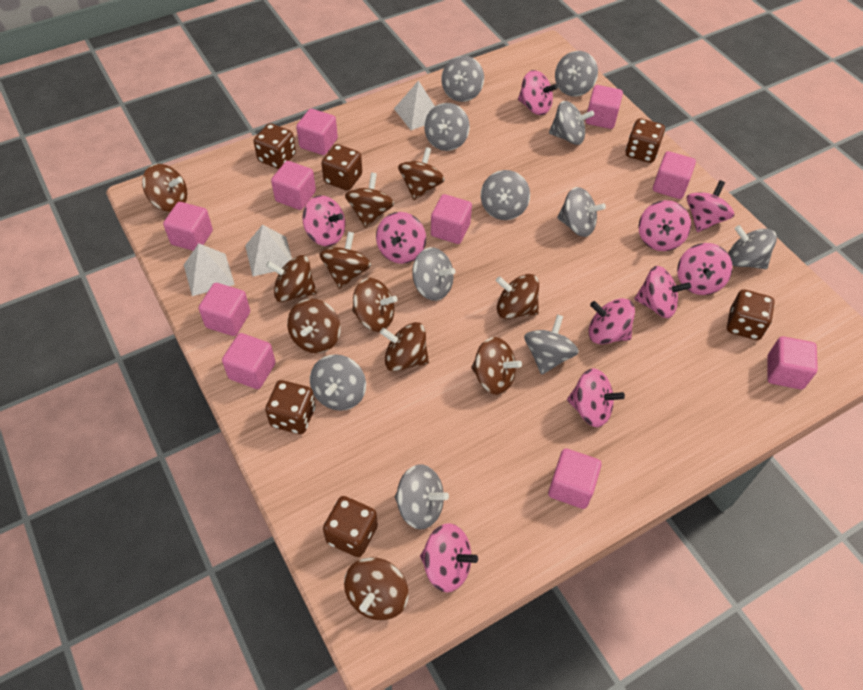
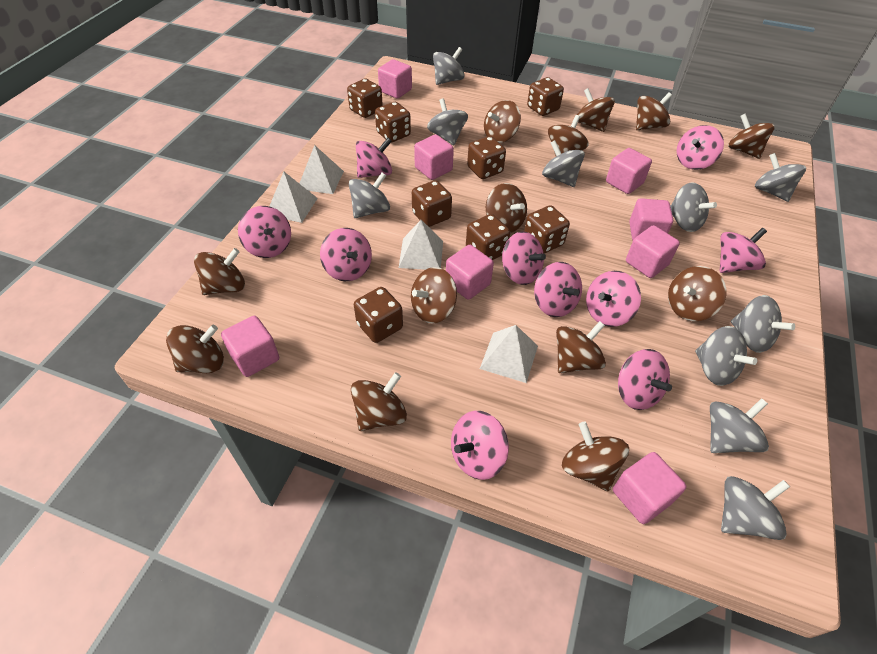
brown dice: [254,123,296,169] [265,380,316,434] [321,144,362,191] [323,496,378,557] [626,118,665,163] [727,289,775,340] = 6 -> [347,79,383,118] [354,287,403,343] [375,102,411,142] [412,180,452,227] [466,214,510,260] [467,136,506,179] [524,205,570,254] [527,77,564,116] = 8
brown spinning top: [142,164,187,212] [266,255,317,302] [287,299,341,353] [319,232,371,289] [344,557,409,620] [345,173,394,228] [352,278,397,332] [380,322,429,372] [398,147,445,200] [471,337,522,395] [496,274,539,319] = 11 -> [166,325,224,373] [194,248,245,295] [351,372,407,431] [411,267,457,324] [484,100,521,143] [486,183,527,233] [548,115,589,156] [556,321,606,373] [562,422,629,491] [577,88,615,132] [636,92,672,130] [668,266,726,321] [728,113,775,159] = 13
grey spinning top: [310,354,366,411] [395,464,449,530] [412,247,455,301] [424,103,470,151] [441,55,484,102] [481,170,530,220] [524,315,579,375] [549,101,594,145] [555,51,598,96] [557,187,606,237] [728,225,777,269] = 11 -> [349,173,390,218] [427,98,468,145] [433,47,465,85] [542,140,585,187] [670,182,717,232] [695,326,757,386] [710,398,769,453] [721,476,790,540] [731,295,795,353] [755,153,806,202] = 10
pink cube: [163,202,213,251] [199,283,250,336] [222,333,276,389] [271,161,316,210] [296,109,338,155] [431,194,472,244] [548,448,602,509] [586,85,623,129] [653,151,696,199] [767,336,818,389] = 10 -> [221,316,279,377] [378,59,412,99] [414,134,454,180] [446,245,494,300] [606,148,652,194] [613,452,686,524] [626,225,680,278] [629,198,673,240] = 8
white pyramid: [184,243,235,296] [245,225,292,276] [394,80,435,130] = 3 -> [269,172,318,223] [299,145,344,194] [399,220,443,270] [480,325,538,383] = 4

